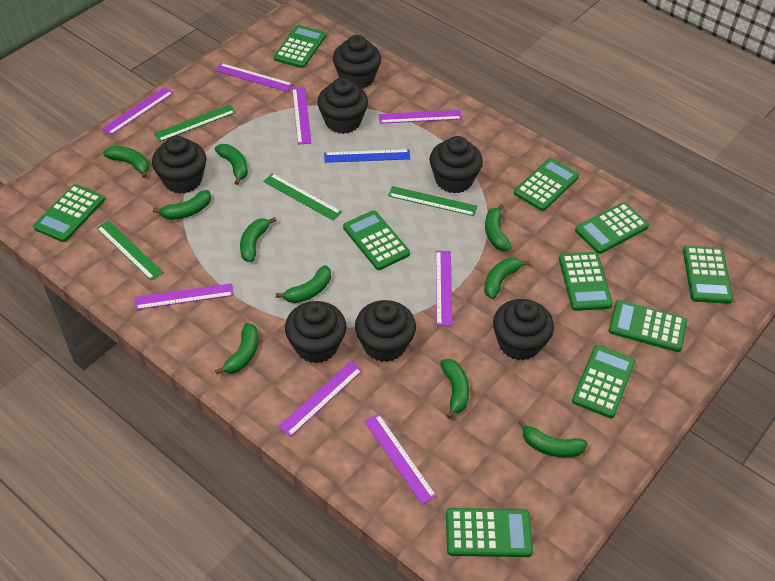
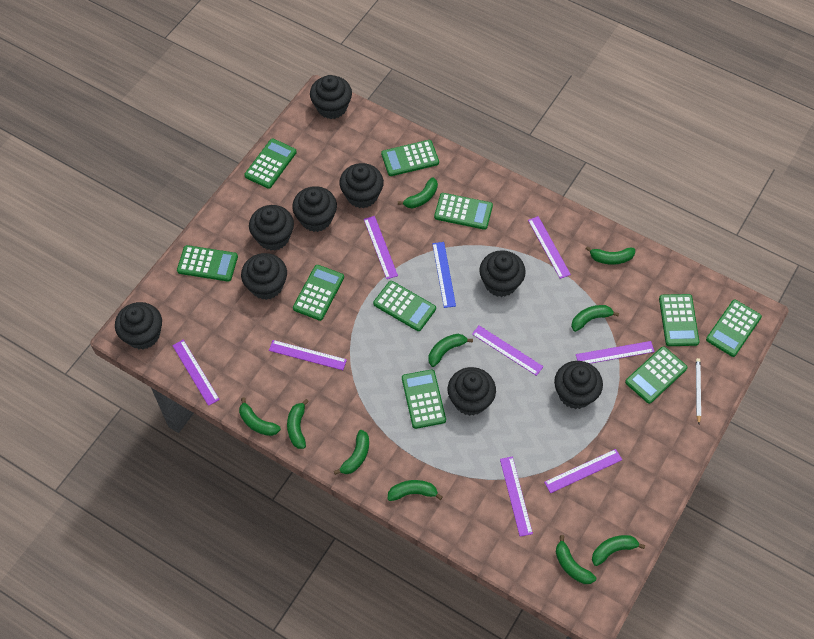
black cupcake: [152,136,206,194] [285,301,347,363] [317,78,368,134] [333,35,381,89] [355,300,416,362] [430,136,483,194] [493,299,554,361] = 7 -> [115,302,162,349] [241,253,287,300] [249,205,294,251] [292,186,337,232] [310,75,352,119] [339,163,384,208] [448,367,496,416] [479,250,526,297] [554,361,603,409] = 9
green ruler: [97,221,163,280] [154,105,236,142] [263,173,342,220] [388,186,477,216] = 4 -> none = 0
white pencil: none = 0 -> [696,358,701,424] = 1

